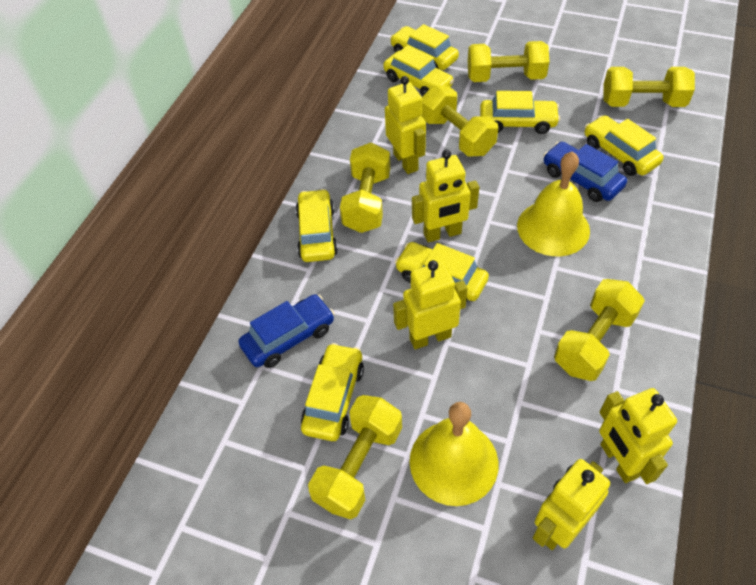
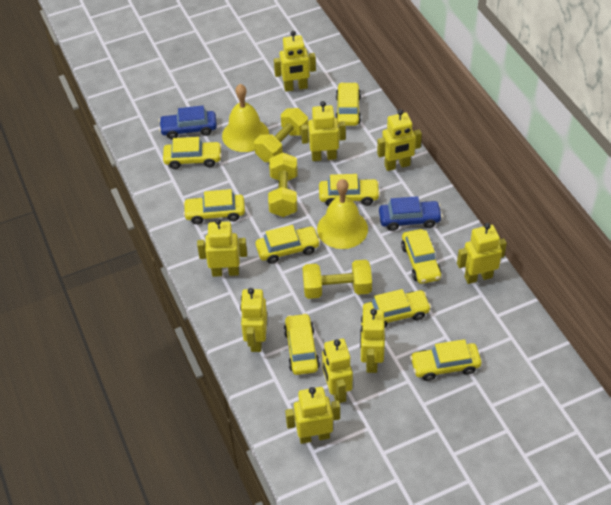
yellow car: [295,189,338,262] [301,343,364,441] [383,45,454,97] [390,24,459,70] [395,242,489,302] [480,91,560,134] [585,115,664,176] = 7 -> [163,137,222,169] [183,189,245,224] [256,225,321,264] [284,313,320,375] [319,174,380,206] [335,82,361,126] [363,289,431,328] [401,229,442,284] [410,339,482,381] = 9
yellow dumbbell: [308,395,402,519] [340,143,390,233] [421,85,498,157] [468,41,549,82] [554,279,645,381] [604,67,695,107] = 6 -> [254,108,308,162] [268,153,297,217] [302,260,372,299] = 3
yellow robot: [385,76,426,174] [393,260,468,349] [412,150,479,243] [533,459,610,550] [599,388,677,484] = 5 -> [197,218,247,277] [240,288,267,352] [274,31,316,92] [285,387,340,444] [301,101,346,161] [322,339,353,403] [360,309,385,373] [377,109,422,171] [457,223,507,284] = 9

